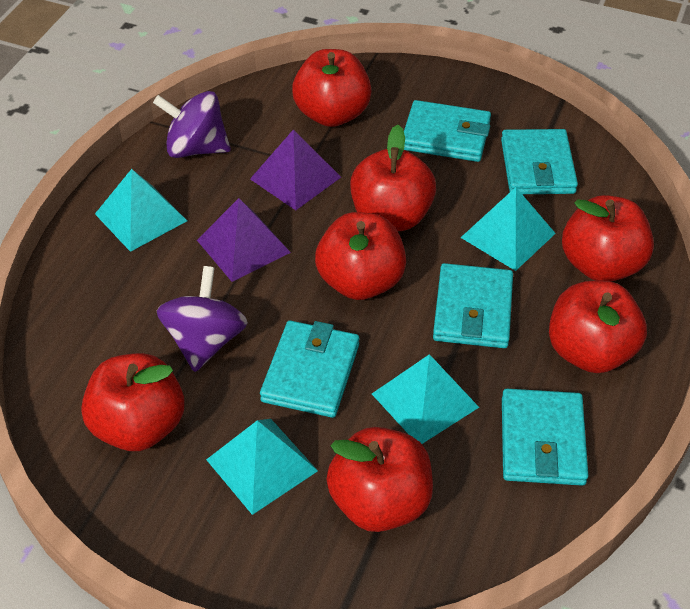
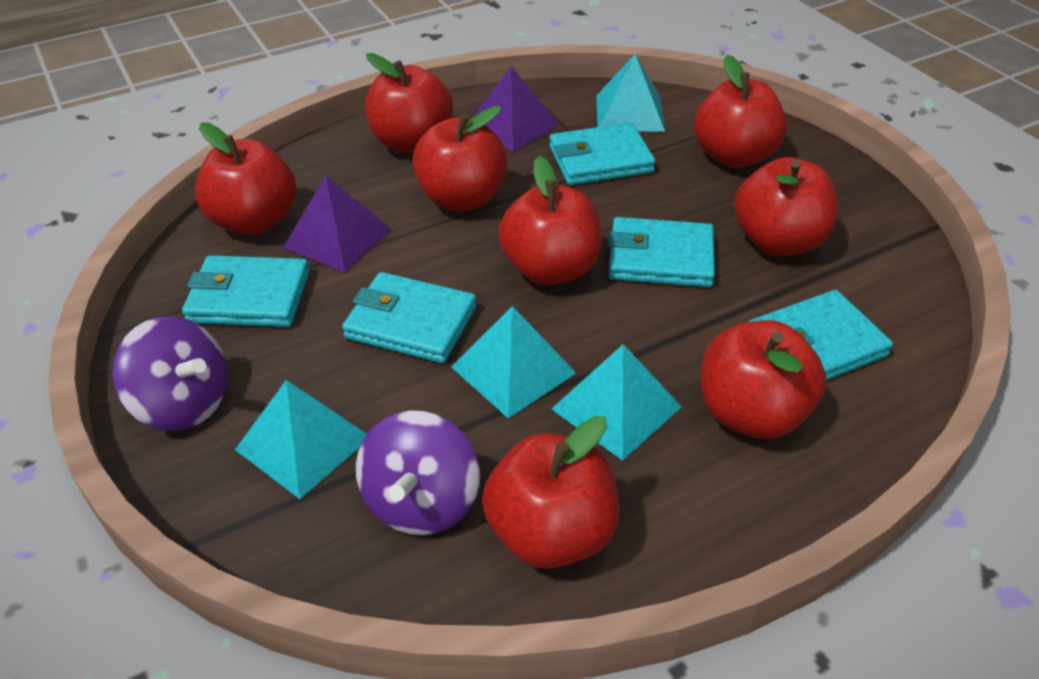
red apple: [81,353,185,451] [292,49,372,127] [315,212,406,300] [327,427,433,532] [350,125,436,231] [549,281,647,373] [562,195,654,282] = 7 -> [195,122,296,235] [366,53,453,153] [412,106,508,211] [482,416,619,569] [498,156,602,285] [694,55,787,168] [701,320,826,439] [734,157,838,256] = 8

